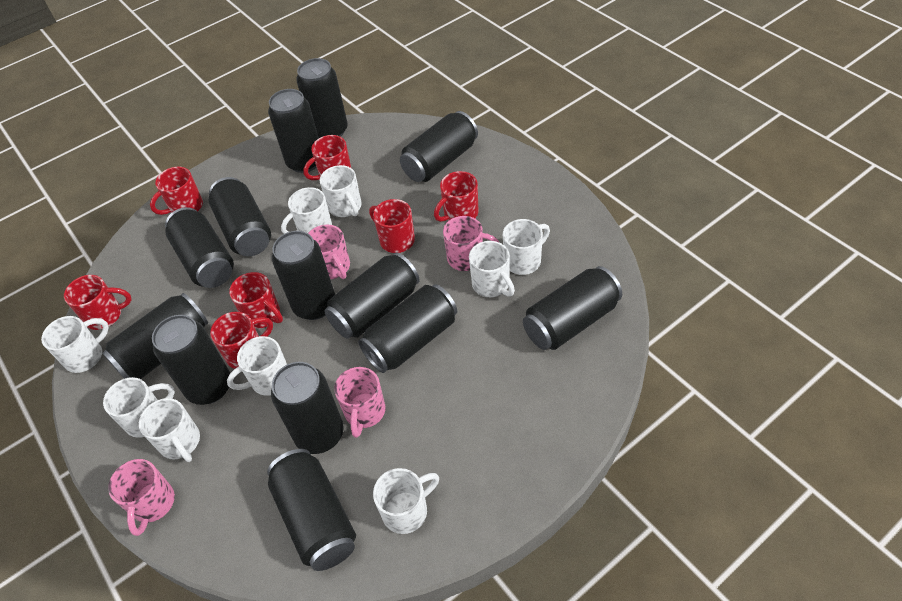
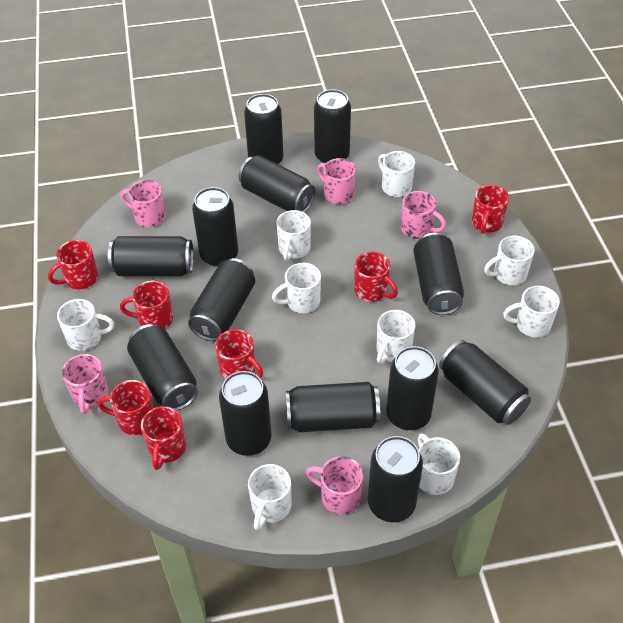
pink mug: [108,459,175,536] [308,225,350,279] [334,367,385,438] [443,216,499,271] = 4 -> [62,354,109,414] [121,180,166,227] [306,456,364,515] [317,158,356,205] [401,191,446,239] = 5

